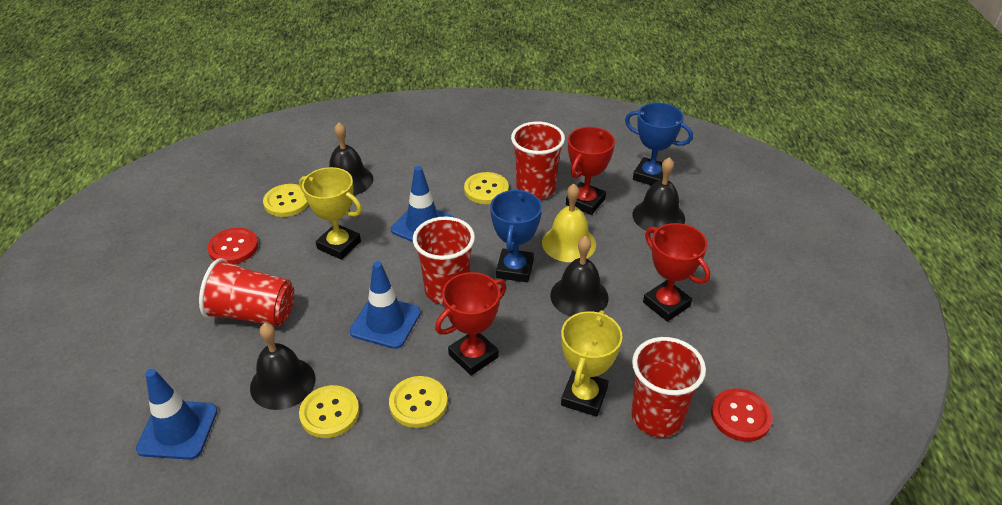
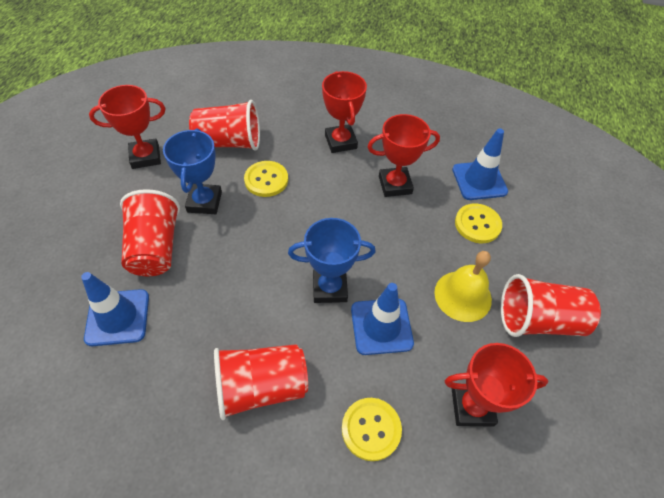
black bell: [250,323,316,410] [329,122,373,196] [550,236,609,317] [633,157,685,233] = 4 -> none = 0
red button: [207,228,258,264] [711,388,773,442] = 2 -> none = 0
red trophy: [435,272,507,376] [566,127,615,215] [643,223,710,322] = 3 -> [89,85,165,169] [322,71,367,153] [367,114,440,197] [445,343,549,427] = 4
yellow button: [263,184,309,217] [299,385,359,438] [389,376,448,428] [464,172,509,204] = 4 -> [244,161,288,197] [342,398,402,461] [455,203,502,243] = 3
yellow trophy: [299,167,362,260] [561,310,623,417] = 2 -> none = 0

